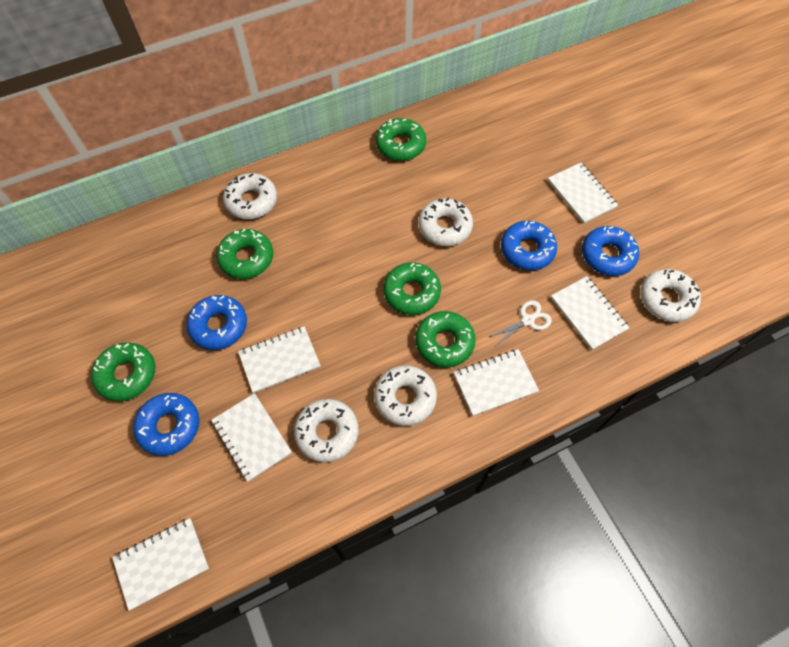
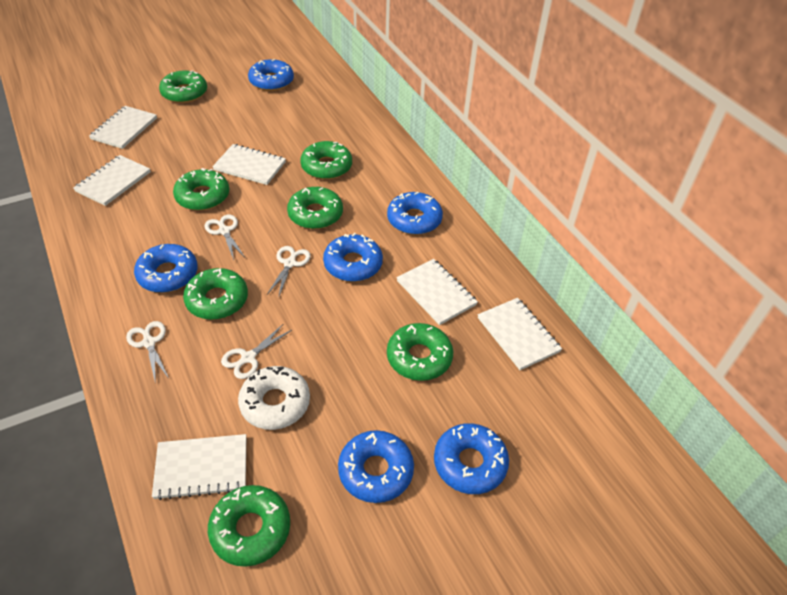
blue donut: [133,393,199,456] [186,295,247,350] [501,221,557,270] [582,226,639,276] = 4 -> [134,244,198,293] [248,59,294,91] [323,233,383,282] [338,430,414,503] [387,192,443,235] [434,423,509,494] = 6
green donut: [91,342,155,401] [216,228,273,279] [376,118,426,161] [383,262,441,315] [415,311,476,367] = 5 -> [159,70,207,103] [173,168,229,211] [183,268,248,320] [208,485,290,567] [287,187,343,229] [300,141,352,179] [387,323,453,381] = 7
white donut: [223,173,277,219] [294,399,359,463] [374,365,437,426] [418,198,473,246] [640,269,701,322] = 5 -> [238,366,310,430] = 1
white scissors: [487,300,552,346] = 1 -> [126,321,168,380] [205,215,245,260] [221,324,292,379] [267,246,311,298] = 4

